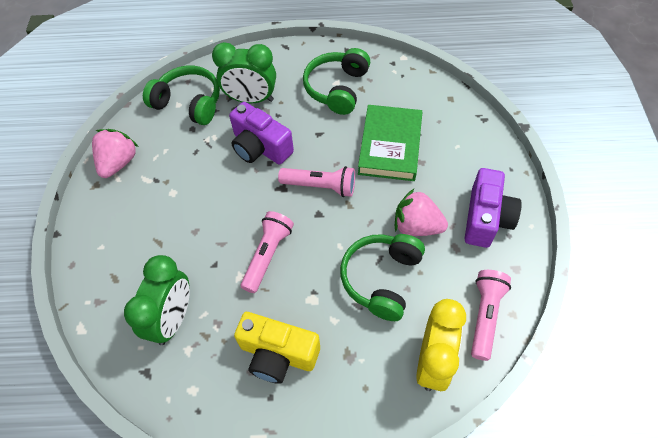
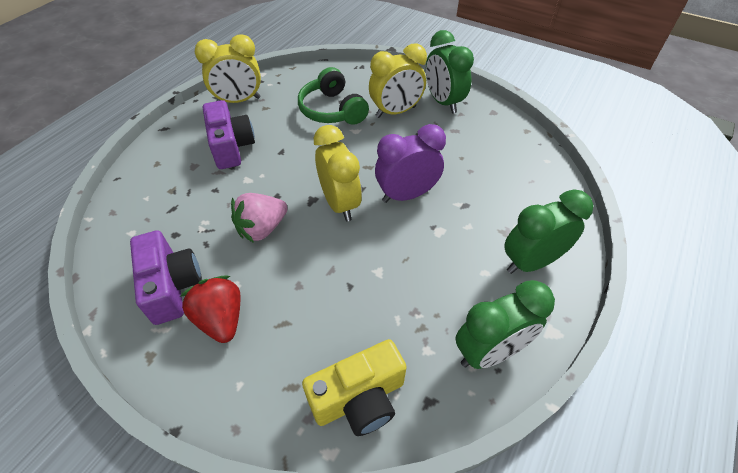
green book: [358,105,422,181] = 1 -> none = 0
green clock: [124,255,190,345] [212,42,276,103] = 2 -> [426,30,474,114] [455,280,555,369] [504,190,593,274] = 3
green headphones: [143,66,220,125] [303,48,370,115] [340,234,425,321] = 3 -> [298,67,369,125] = 1
pink flashlight: [241,211,294,293] [278,166,355,197] [471,270,511,361] = 3 -> none = 0
pink strawberry: [92,129,138,178] [395,188,448,236] = 2 -> [231,193,288,243] = 1
purple clock: none = 0 -> [375,124,446,203] = 1
red strawberry: none = 0 -> [179,275,241,343] = 1
yellow clock: [416,299,466,391] = 1 -> [195,34,261,103] [314,125,362,221] [369,44,427,118] = 3

